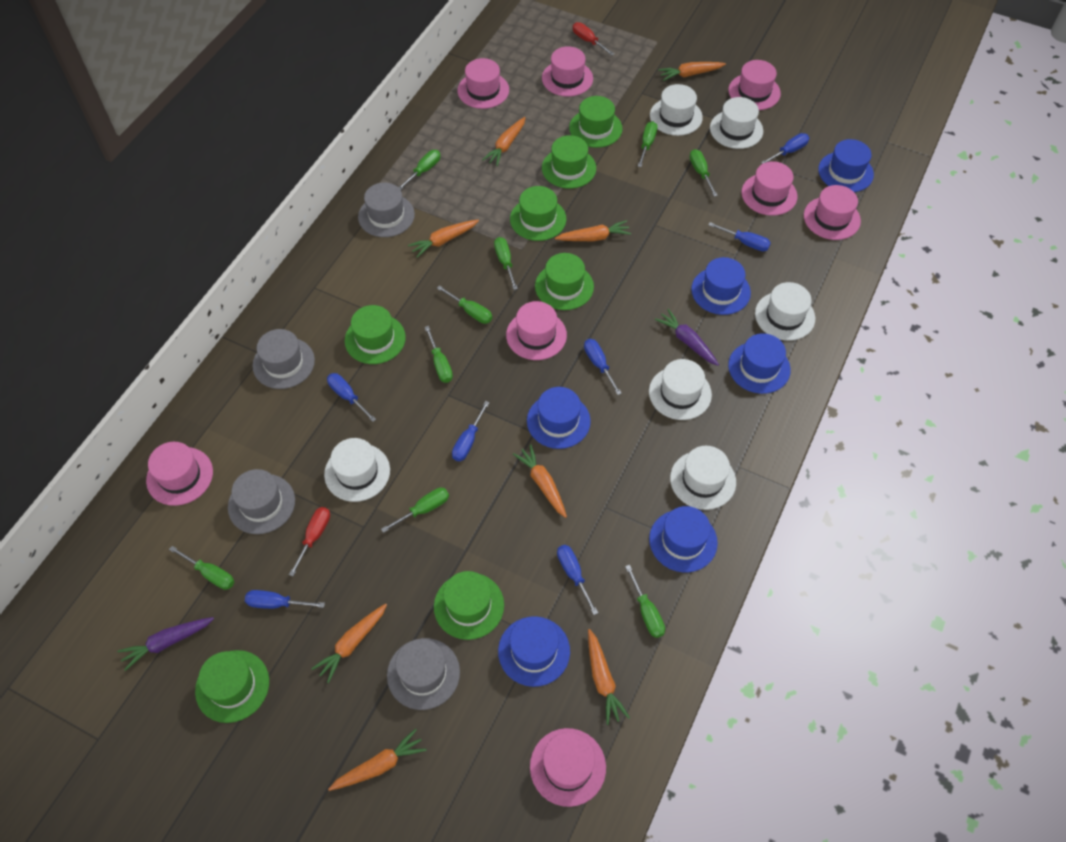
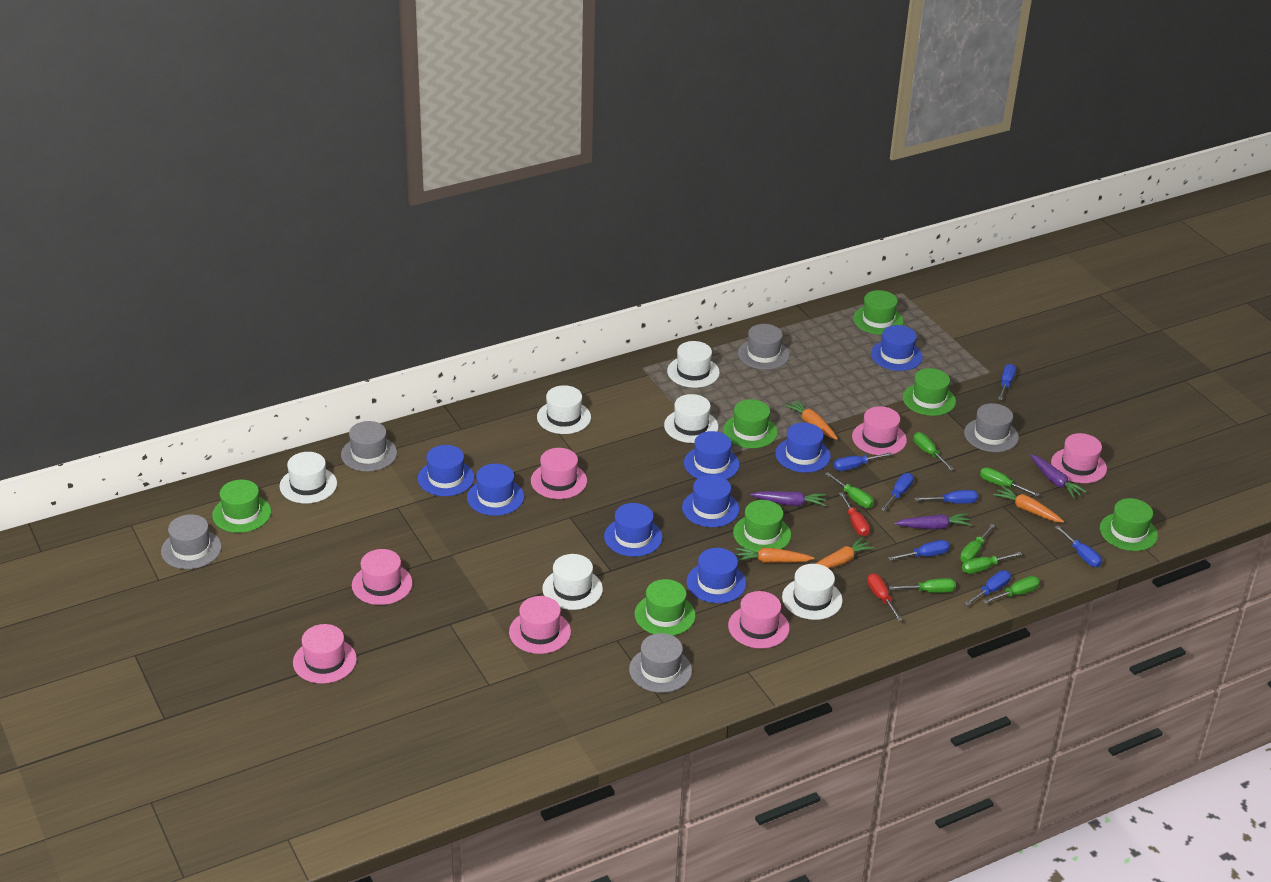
blue hat: [498,616,570,687] [527,387,591,449] [649,506,718,572] [691,257,751,315] [728,333,791,394] [818,139,874,192] = 6 -> [418,445,474,496] [467,464,524,516] [604,503,663,557] [682,475,739,527] [684,431,740,480] [687,548,746,603] [775,423,831,473] [871,325,923,371] = 8
green screwdriver: [169,546,234,590] [381,488,449,533] [398,150,441,190] [425,326,453,383] [437,285,492,324] [494,237,518,290] [625,565,665,638] [638,121,658,167] [690,149,718,197] = 9 -> [825,472,874,508] [889,578,956,593] [913,432,954,471] [960,524,995,563] [962,552,1022,574] [980,467,1040,497] [983,576,1040,604] = 7
grey hat: [228,469,295,534] [252,329,315,389] [358,183,415,237] [387,638,460,710] = 4 -> [161,514,222,569] [341,421,397,472] [629,633,692,693] [738,324,790,370] [964,403,1019,452] = 5
orange carrot: [311,603,387,683] [328,729,427,791] [408,220,479,258] [482,117,525,166] [513,444,567,518] [555,220,631,241] [588,629,630,725] [658,62,726,81] = 8 -> [735,548,814,563] [784,399,838,440] [816,537,874,569] [993,486,1064,523] = 4
pink hat: [146,442,213,506] [457,58,509,109] [506,301,567,360] [530,728,606,807] [542,46,593,97] [728,60,781,110] [741,161,797,216] [804,185,861,240] = 8 -> [293,624,357,684] [352,549,413,605] [509,596,571,654] [531,448,587,499] [728,591,790,649] [852,406,907,455] [1051,433,1107,483] = 7
purple carrot: [117,617,214,671] [655,309,719,366] = 2 -> [750,491,826,507] [894,513,972,530] [1030,454,1087,499] = 3

